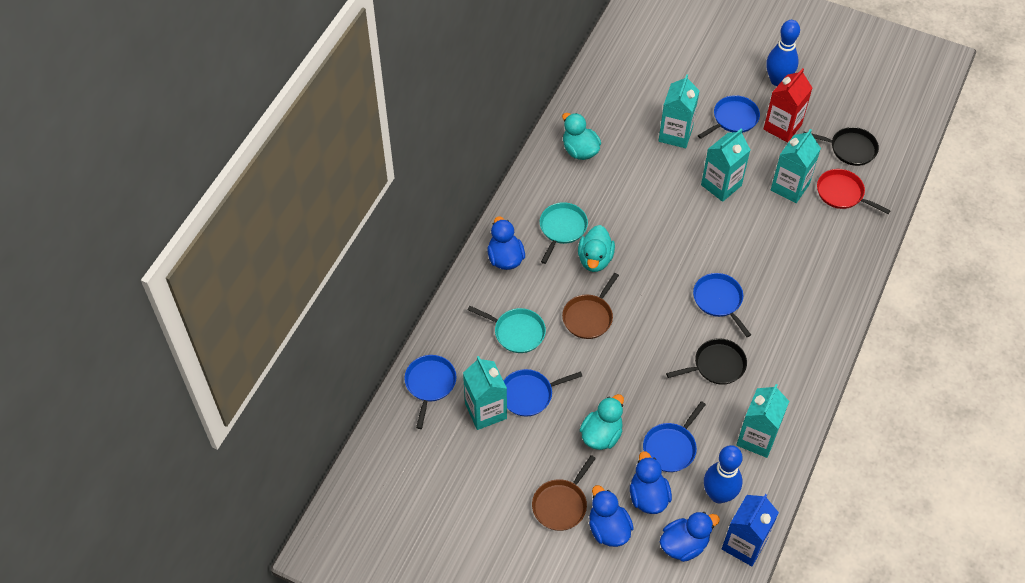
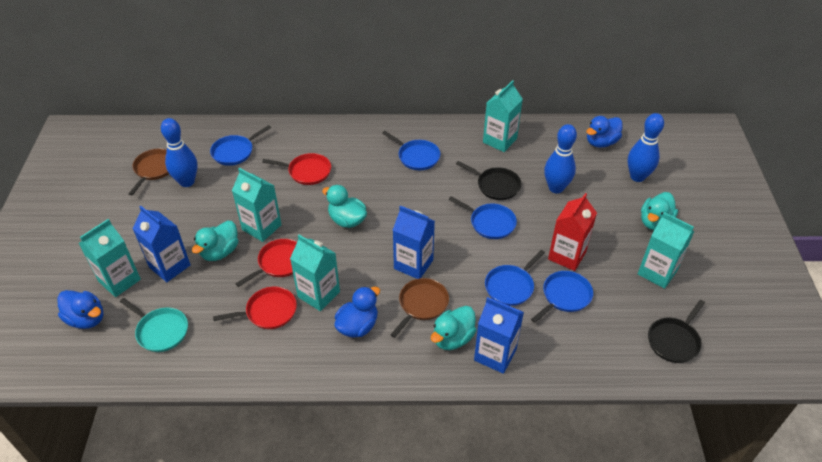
blue bowling pin: [704,445,743,504] [766,20,800,86] = 2 -> [161,118,198,187] [544,124,577,193] [628,113,664,182] = 3
blue carton: [722,494,779,566] = 1 -> [132,206,191,282] [393,206,435,279] [474,297,524,374] = 3
blue duck: [487,216,525,270] [589,485,634,547] [630,451,672,514] [660,512,720,562] = 4 -> [57,290,104,329] [334,286,380,338] [586,116,622,148] = 3
red pan: [817,169,891,214] = 1 -> [213,286,297,329] [235,239,297,287] [262,153,331,185] = 3
turquoise duck: [562,113,601,160] [578,225,615,272] [580,394,624,450] = 3 -> [192,221,239,261] [322,185,367,228] [431,306,477,350] [641,192,678,230] = 4
turquoise pan: [468,306,546,353] [540,202,588,264] = 2 -> [120,298,188,352] = 1

